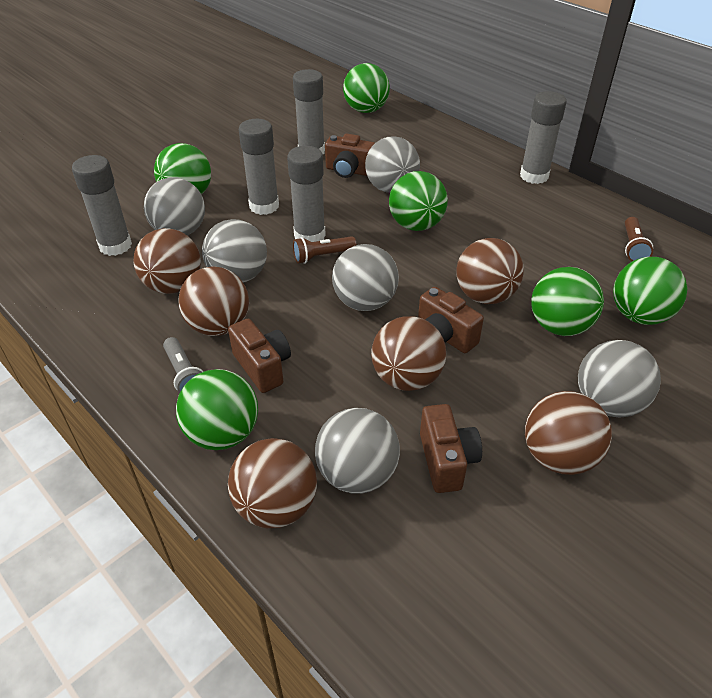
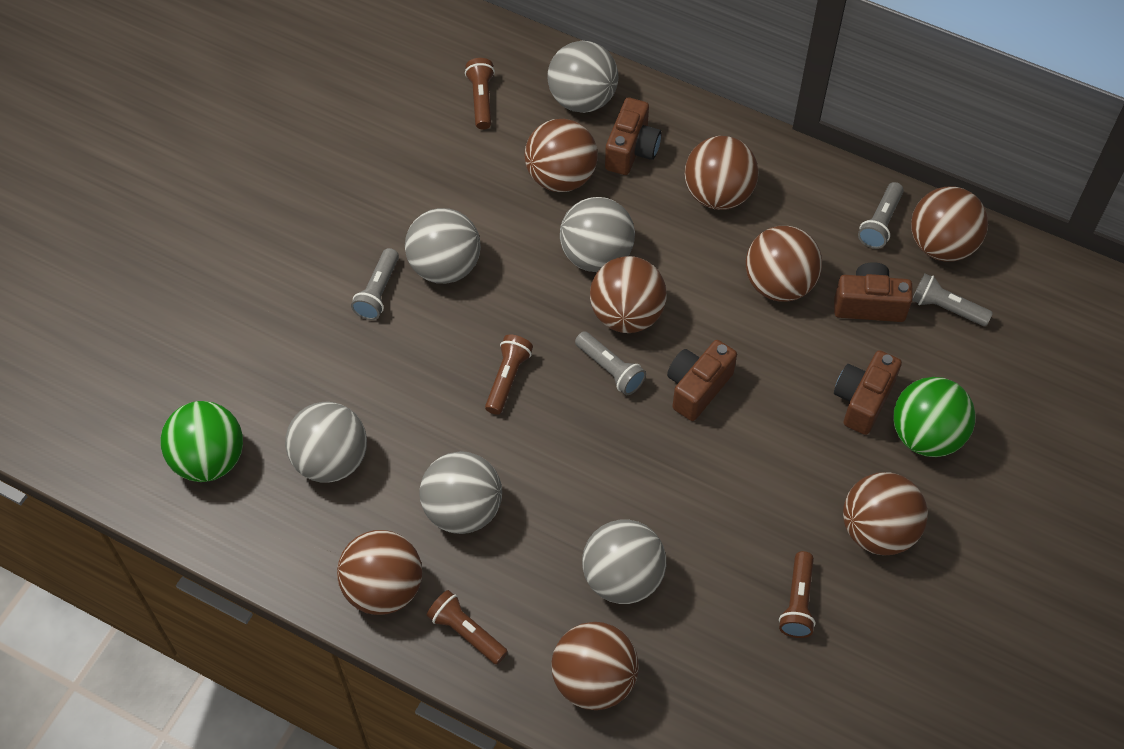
brown ball: [134,228,201,294] [178,267,249,336] [228,438,317,528] [371,316,446,391] [456,238,524,304] [525,391,612,475] = 6 -> [337,530,422,615] [524,119,598,192] [551,622,639,710] [590,256,666,333] [684,136,758,210] [746,226,822,302] [843,472,928,555] [911,187,988,262] = 8
brown flashlight: [293,236,356,264] [625,217,653,261] = 2 -> [427,590,508,665] [465,58,495,130] [485,335,533,415] [779,551,815,638] = 4
green ball: [154,143,211,194] [176,369,258,450] [343,63,390,113] [389,171,448,231] [531,267,604,336] [613,257,687,325] = 6 -> [160,401,243,482] [893,377,976,457] = 2
grey flashlight: [163,337,203,393] = 1 -> [351,248,399,320] [575,331,646,395] [858,182,904,249] [912,273,993,326] = 4
grey glue stick: [72,155,132,256] [239,119,279,215] [287,146,326,242] [293,69,325,154] [520,91,567,184] = 5 -> none = 0

